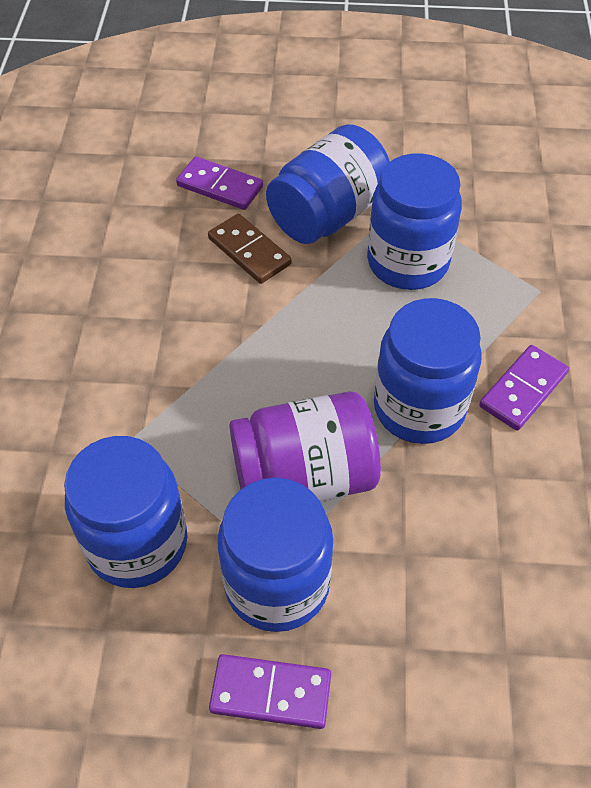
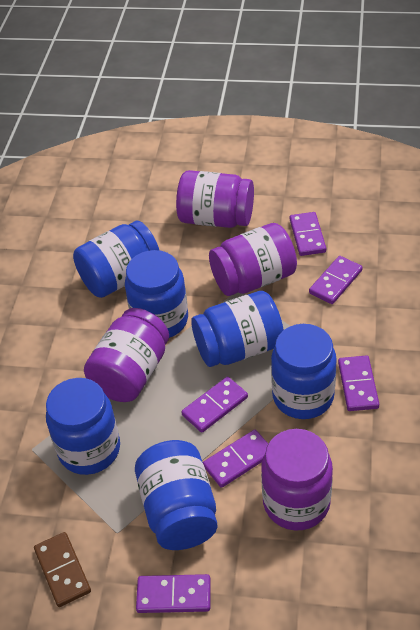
blue jar: [64,436,188,588] [217,478,333,632] [266,124,390,244] [367,153,462,290] [374,298,482,444] = 5 -> [46,378,120,475] [73,221,160,298] [125,250,188,338] [135,440,217,550] [191,291,284,367] [271,324,337,419] = 6
purple domino: [176,156,263,210] [209,654,331,729] [479,345,569,431] = 3 -> [136,574,211,613] [181,377,248,433] [203,430,268,488] [290,212,326,256] [309,256,363,304] [338,355,379,411] = 6
purple jar: [229,392,381,502] = 1 -> [84,308,169,402] [176,170,254,228] [209,223,297,296] [261,429,333,530] = 4

